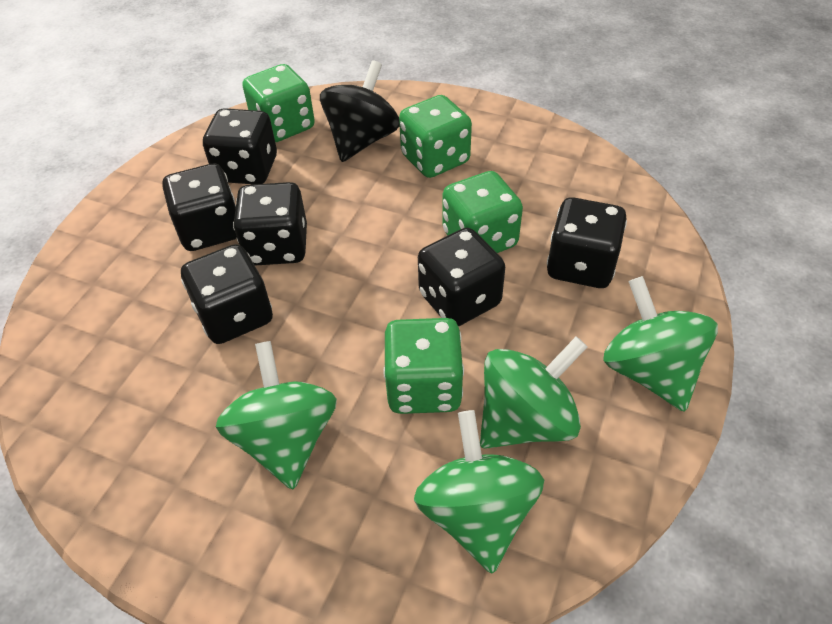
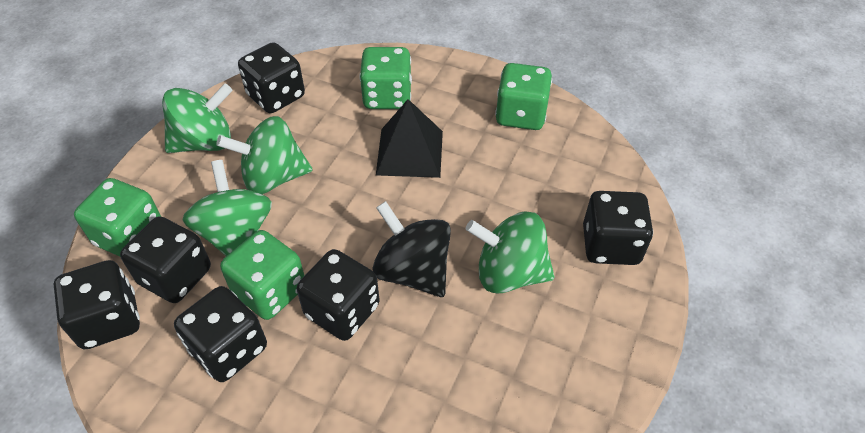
black pyramid: none = 0 -> [376,99,443,178] = 1

